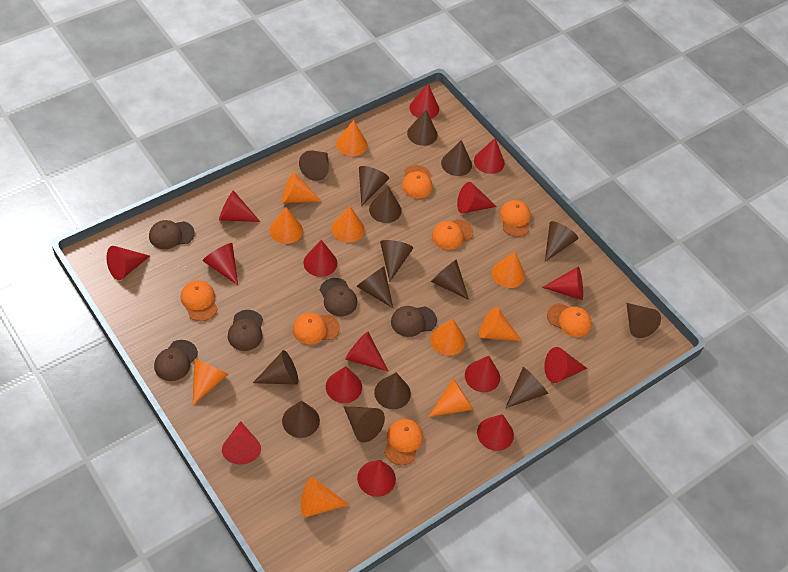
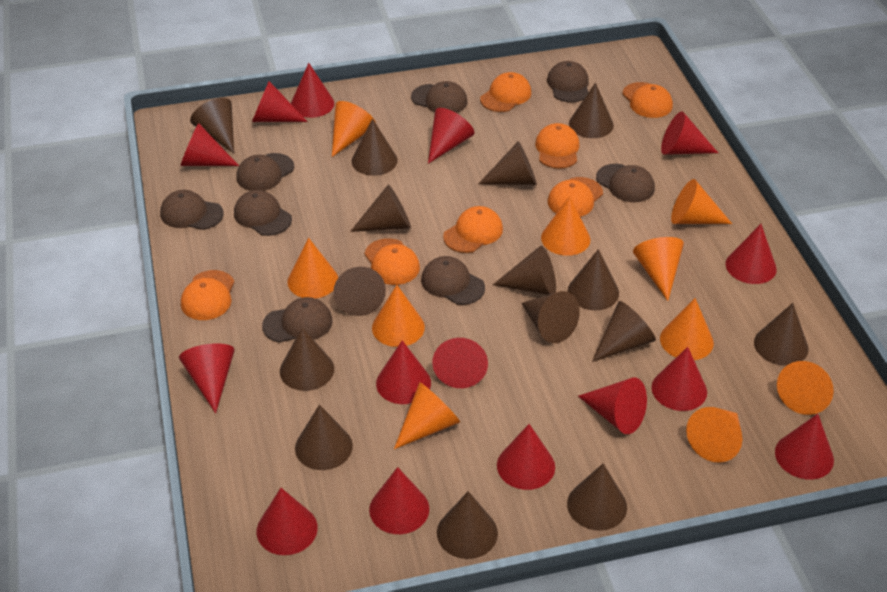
brown cap: [149,220,195,249] [154,340,198,381] [228,310,263,351] [320,278,357,316] [391,306,437,337] = 5 -> [160,190,223,230] [234,190,292,236] [236,153,294,191] [262,297,333,342] [411,81,468,113] [421,256,485,305] [547,61,589,102] [596,164,655,202] = 8

